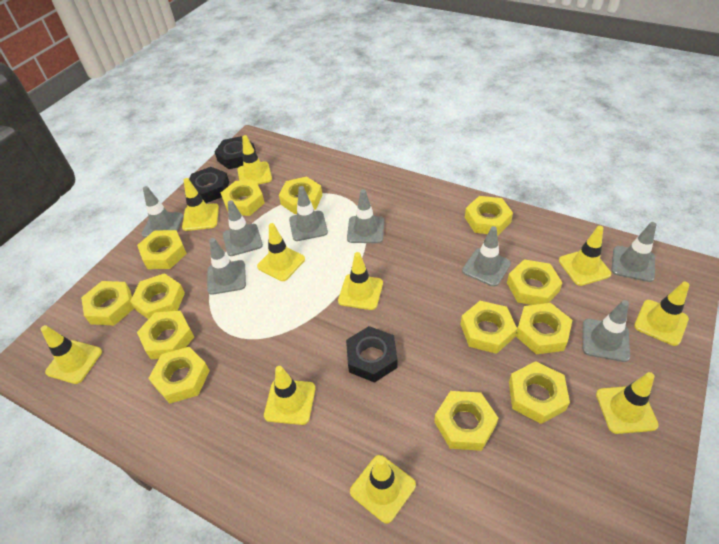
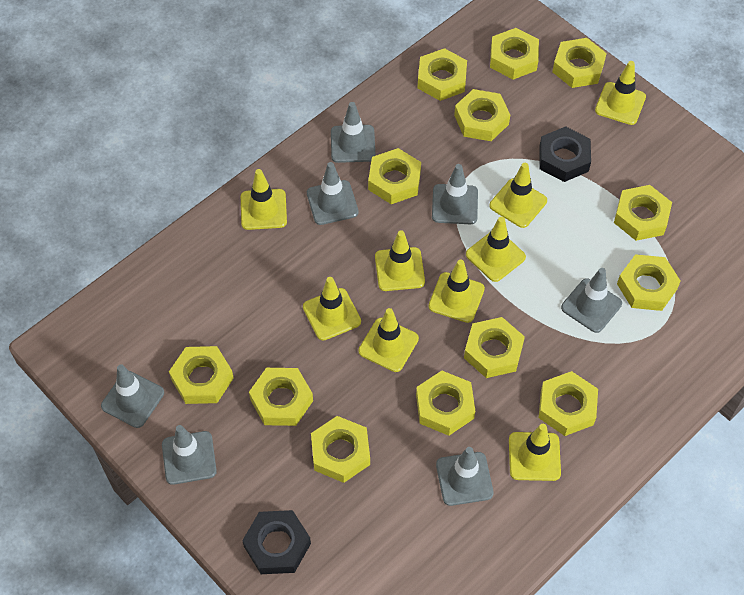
black nut: [189,167,229,203] [214,136,256,169] [346,326,397,383] = 3 -> [242,510,311,574] [539,126,591,182] = 2
grey traffic cone: [142,186,184,238] [207,238,246,295] [223,200,263,256] [289,186,328,241] [347,189,384,243] [462,226,511,287] [583,300,630,362] [612,222,657,282] = 8 -> [101,364,164,428] [162,425,217,485] [307,162,359,225] [331,102,376,163] [432,164,478,224] [436,447,494,506] [561,268,622,333] = 7
yellow traffic cone: [41,325,102,384] [182,178,219,231] [237,135,272,185] [257,223,305,281] [264,366,315,425] [338,252,383,310] [350,455,416,524] [559,226,611,286] [596,372,659,434] [634,282,689,346] = 10 -> [241,169,287,230] [303,277,361,341] [358,308,419,372] [375,230,425,291] [428,259,485,323] [466,217,526,282] [489,163,547,228] [509,424,561,481] [595,61,646,125] = 9

